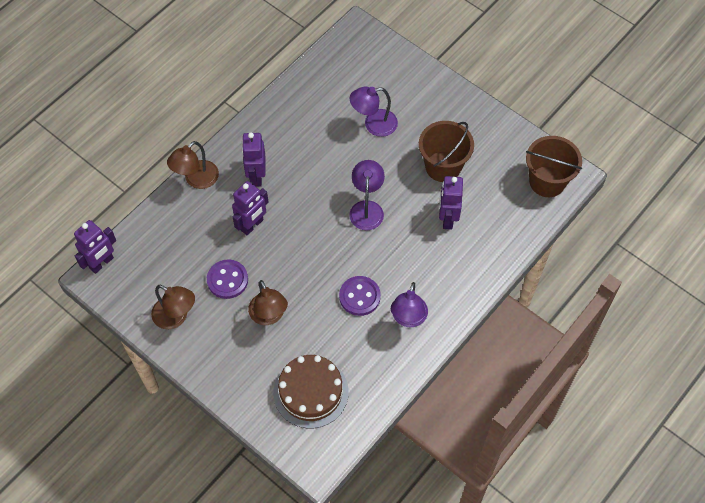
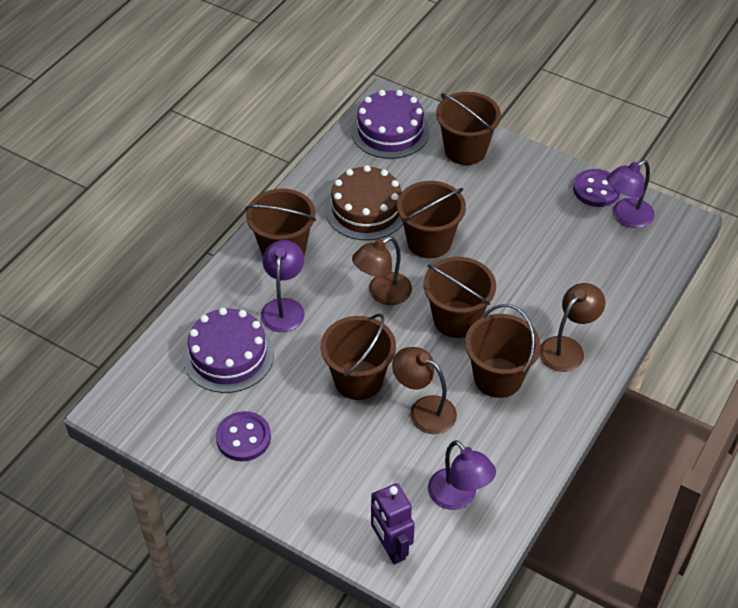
brown bucket: [419,121,474,182] [526,136,582,197] = 2 -> [245,189,316,256] [321,313,396,400] [397,181,466,258] [423,257,496,338] [436,92,501,165] [465,304,541,398] = 6
purple cake: none = 0 -> [183,308,274,393] [351,90,430,159] = 2
purple robot: [74,220,116,274] [232,181,268,236] [242,132,265,187] [439,176,463,230] = 4 -> [371,483,415,564] = 1

